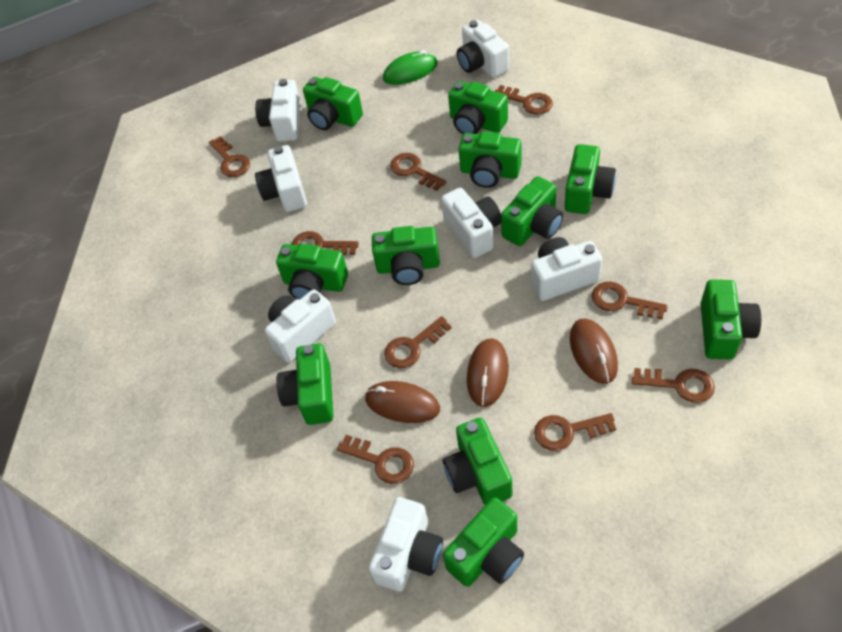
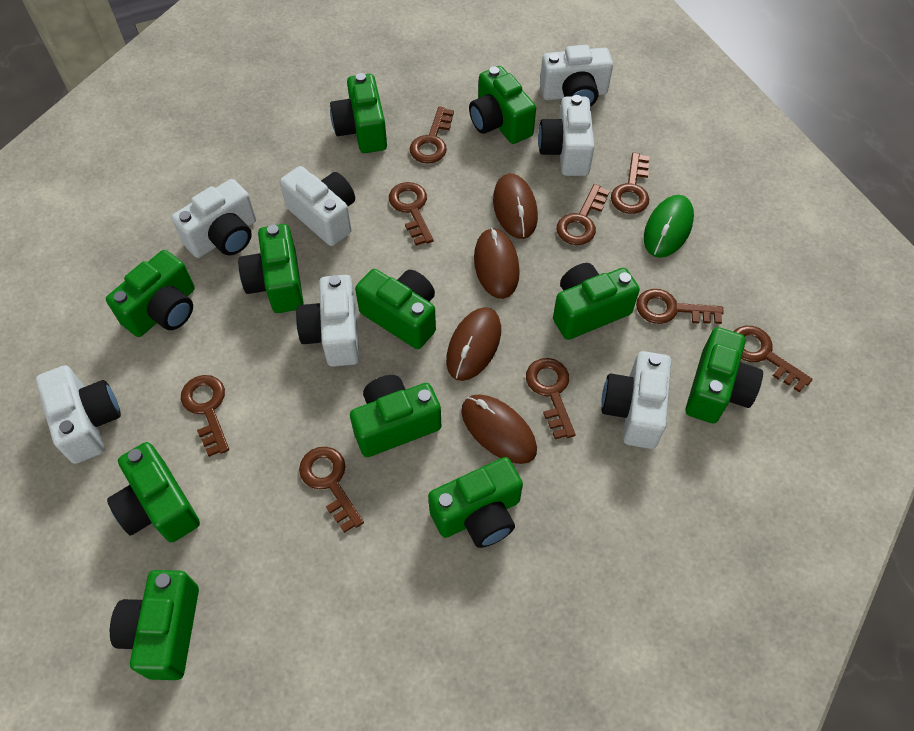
brown mouse: [365,381,440,423] [467,338,509,407] [570,319,618,384] = 3 -> [446,307,501,381] [461,395,537,464] [474,227,520,299] [493,174,538,239] = 4

